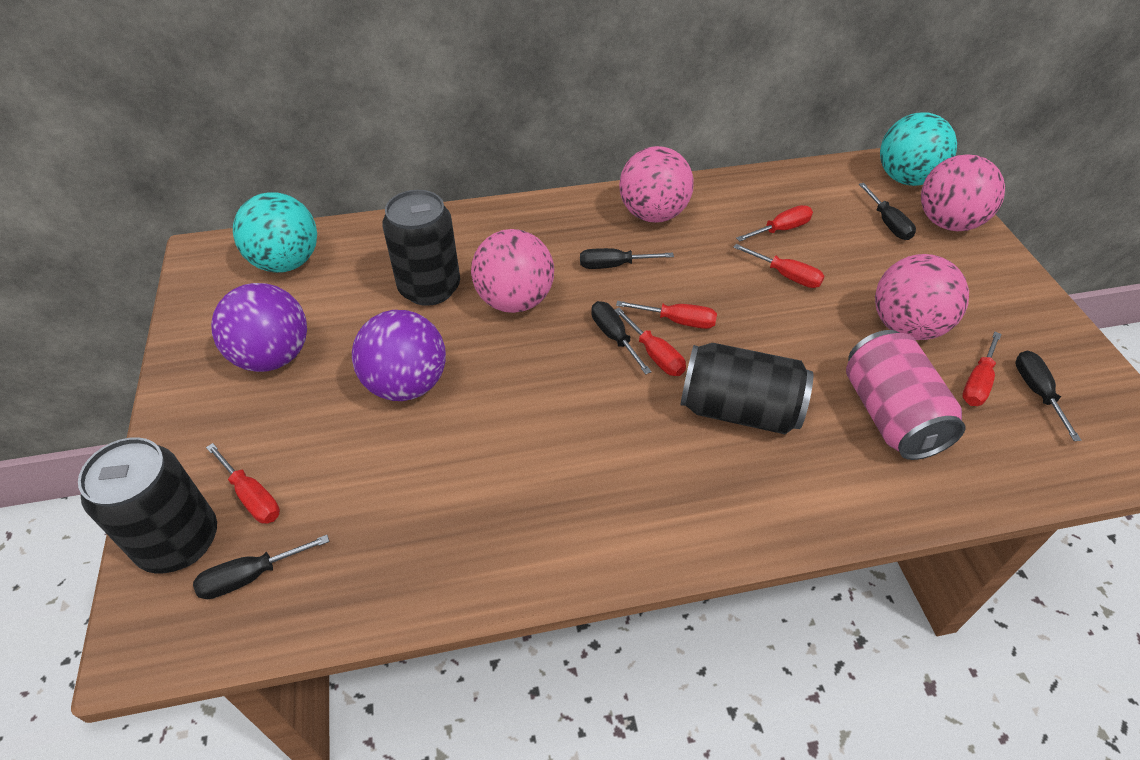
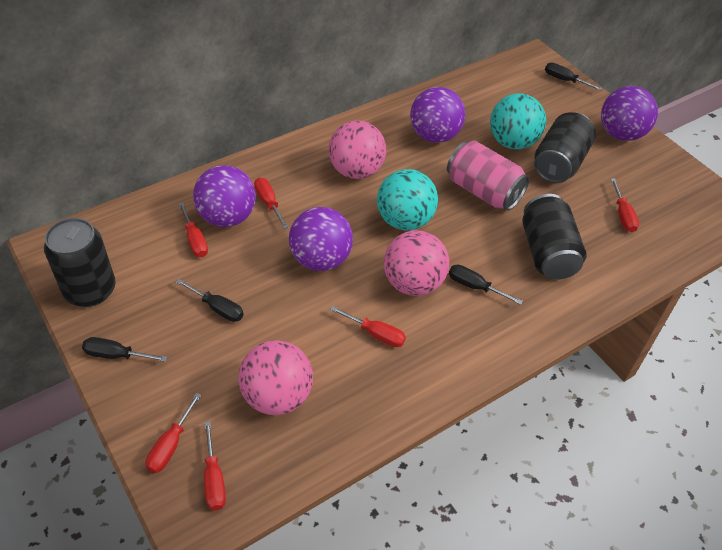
black screwdriver: [193,535,329,599] [580,248,674,269] [591,301,652,374] [859,183,916,240] [1015,351,1081,441] = 5 -> [82,337,167,362] [176,279,244,322] [449,265,523,305] [545,63,603,91] = 4
pink ball: [471,229,554,313] [619,146,694,223] [875,254,969,340] [921,154,1005,231] = 4 -> [238,340,313,415] [329,120,386,179] [384,230,449,296] = 3
purple ball: [211,283,307,372] [352,310,446,401] = 2 -> [193,165,256,227] [289,207,353,271] [410,87,465,143] [601,86,658,141] = 4

